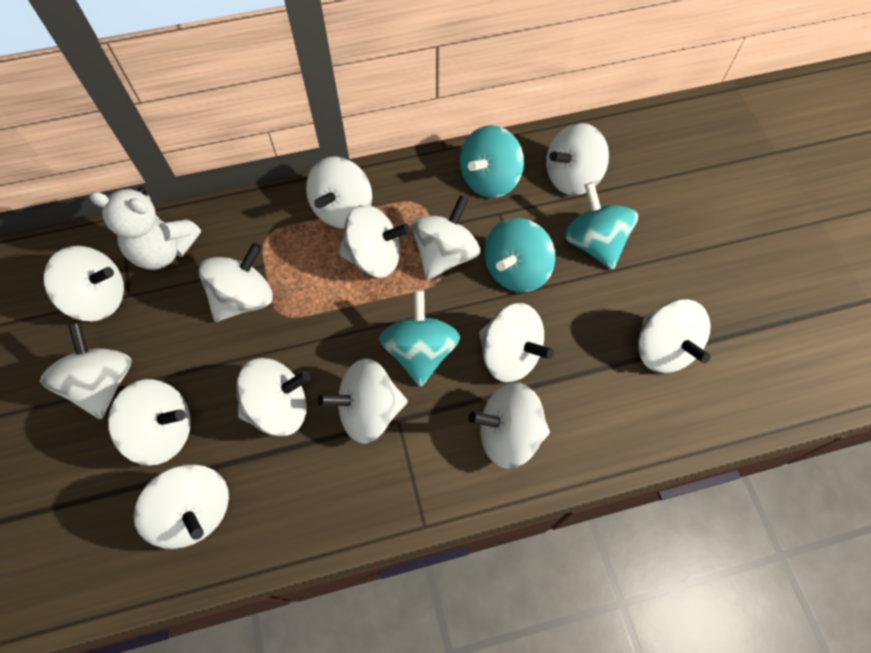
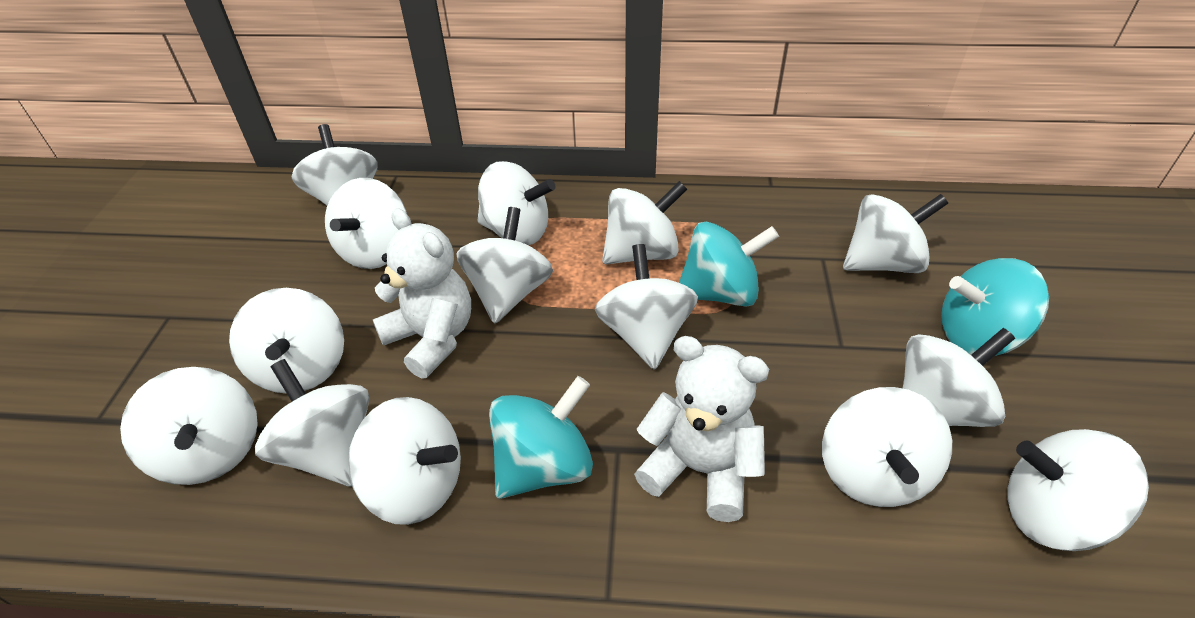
turquoise spinning top: [379,290,460,387] [460,125,524,198] [484,218,555,292] [564,182,638,270] = 4 -> [489,376,593,499] [679,222,779,307] [941,258,1049,356] = 3
white teddy bear: [89,187,201,270] = 1 -> [373,208,471,379] [634,336,769,522] = 2

